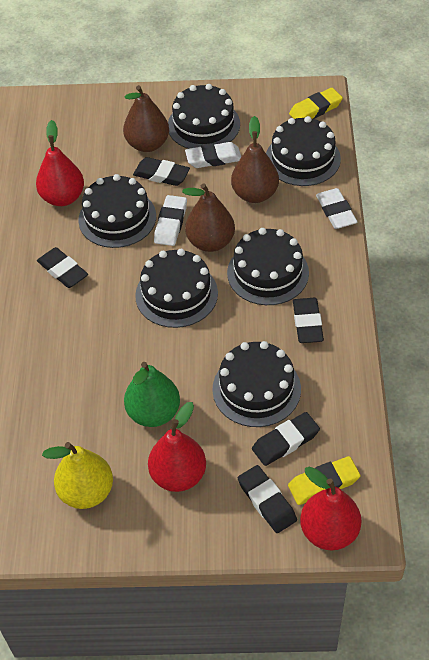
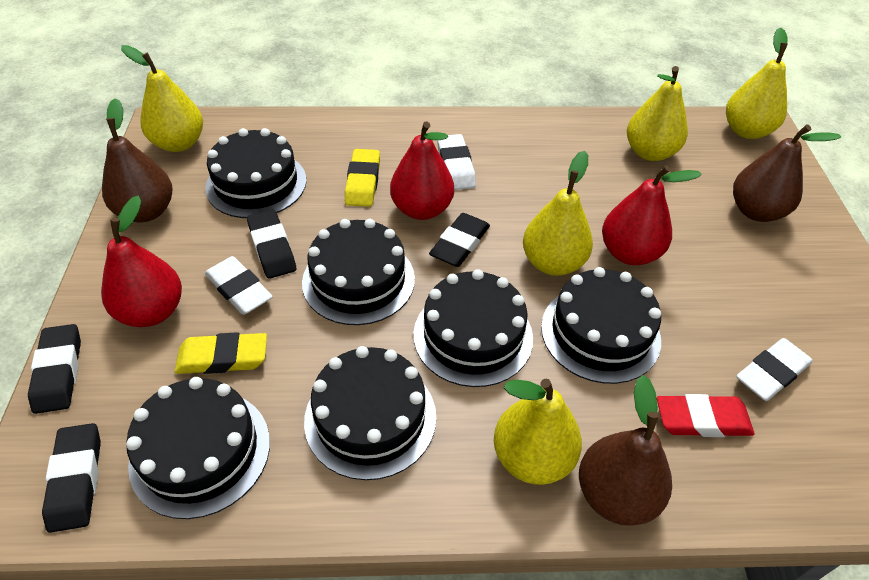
black eraser: [37,247,88,288] [133,157,190,186] [238,465,297,533] [252,412,320,466] [293,298,324,343] = 5 -> [28,324,81,414] [42,423,101,533] [247,210,296,279] [429,213,490,267] = 4
green pear: [124,362,180,427] = 1 -> none = 0
red eraser: none = 0 -> [657,394,754,437] = 1
yellow pear: [42,442,113,509] = 1 -> [121,45,203,152] [494,379,582,485] [523,151,593,276] [627,66,688,161] [726,28,788,139] = 5

